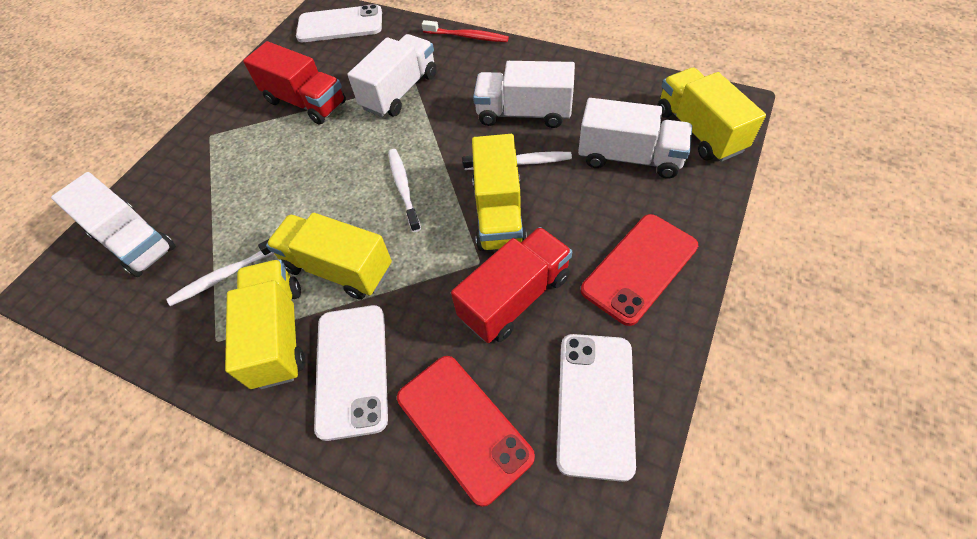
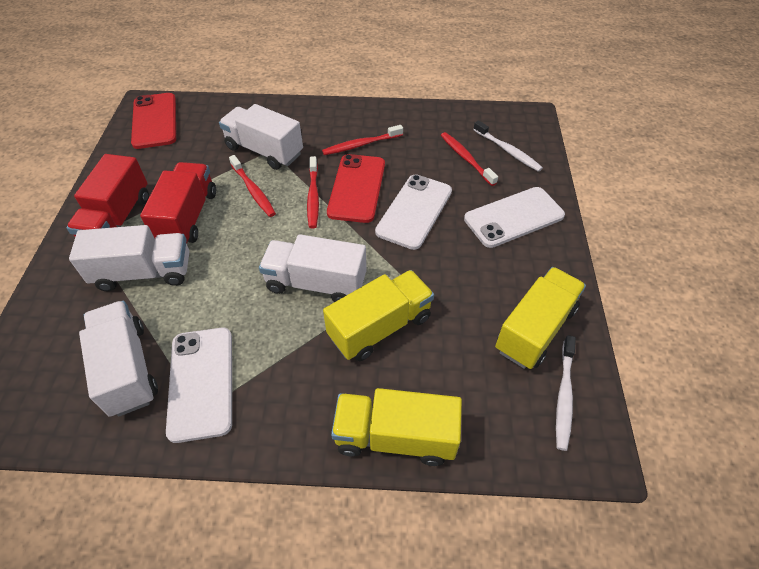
red toothbrush: [422,20,509,42] = 1 -> [229,155,276,217] [307,156,319,228] [322,125,403,155] [441,132,498,186] = 4
white toothbrush: [167,239,274,306] [388,149,421,232] [463,151,572,170] = 3 -> [473,120,543,172] [556,335,576,451] = 2
yellow truck: [225,259,306,389] [266,213,392,300] [472,134,527,251] [658,67,766,162] = 4 -> [323,270,434,361] [331,388,462,466] [495,267,586,369] = 3

